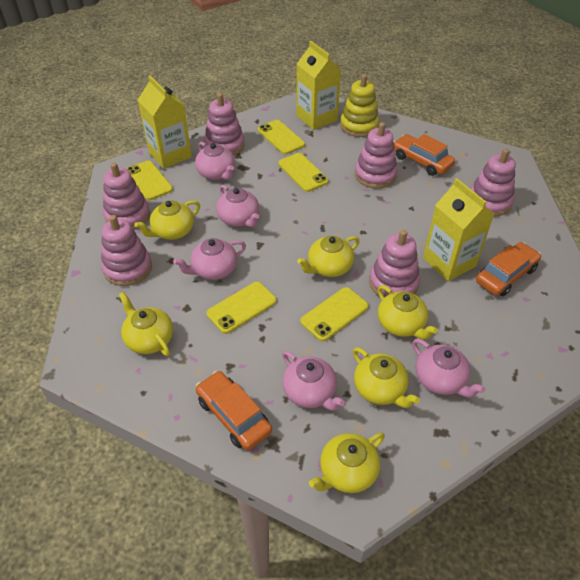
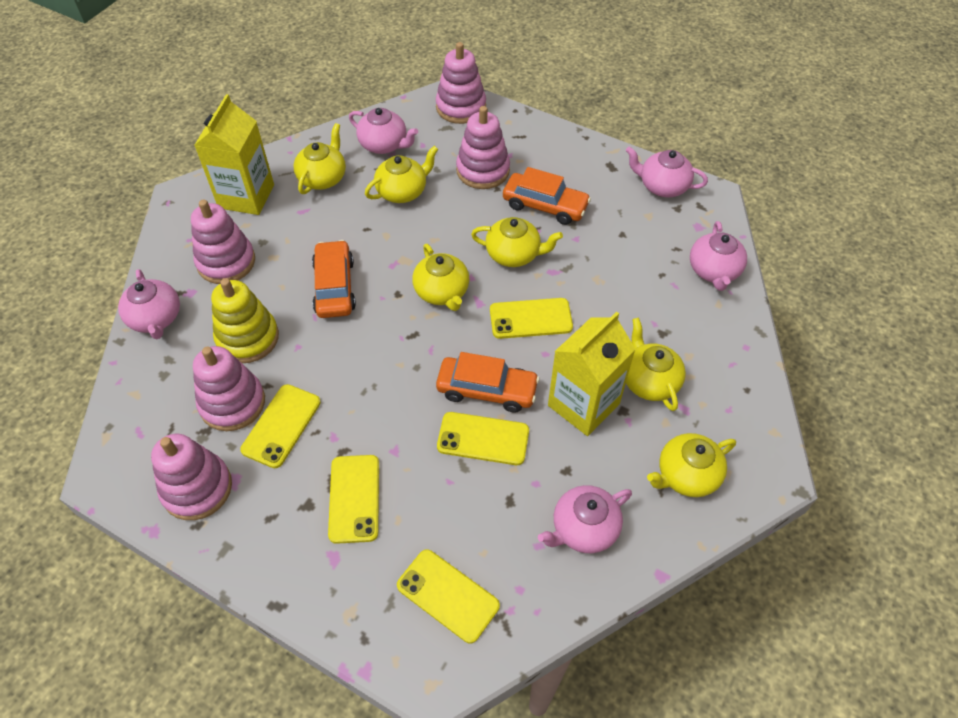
pink stacking toy: [101,215,152,286] [103,162,150,230] [204,93,245,156] [355,122,398,189] [369,230,420,297] [470,149,516,216] = 6 -> [151,434,232,520] [191,200,255,284] [193,346,265,431] [436,42,486,124] [456,106,510,189] = 5
yellow carton: [138,76,192,169] [296,41,341,130] [423,178,494,281] = 3 -> [194,94,274,215] [548,312,636,436] = 2

